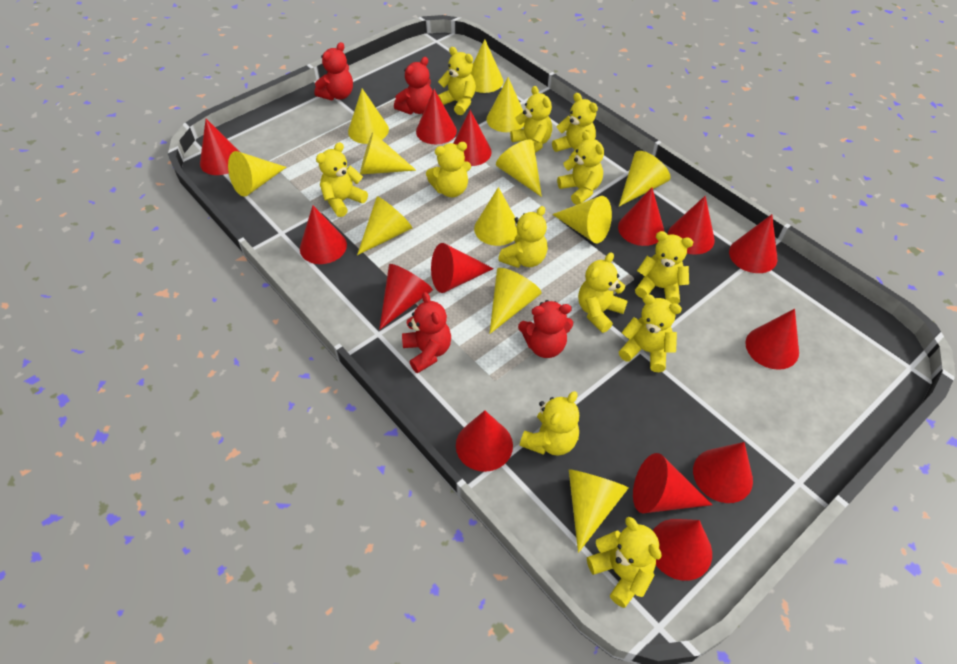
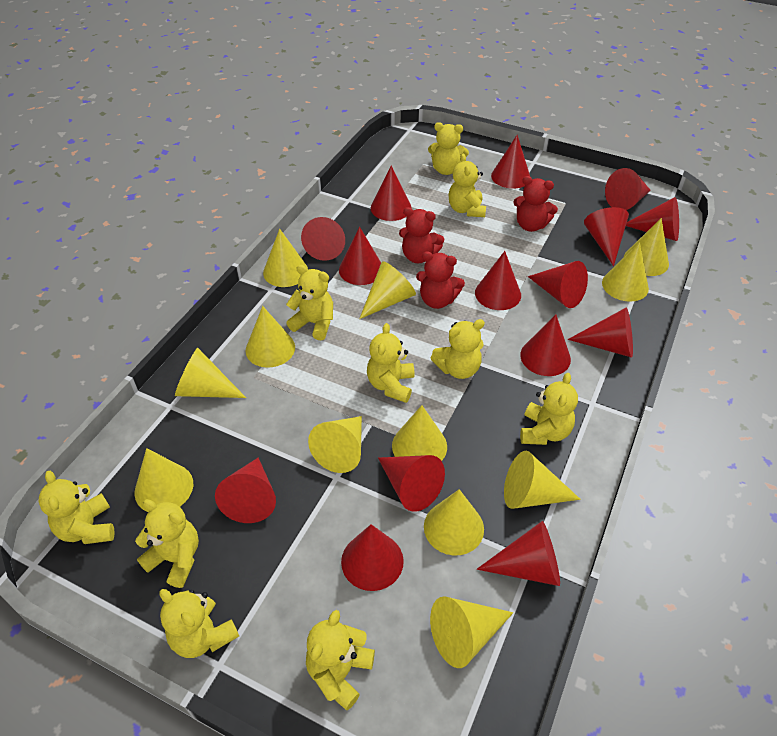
red cone: [200,119,240,175] [300,206,347,264] [379,264,433,330] [416,89,457,144] [431,243,494,293] [453,110,492,166] [456,410,513,472] [618,187,664,246] [633,453,712,513] [653,519,712,581] [668,196,715,255] [693,442,753,503] [729,214,777,273] [745,309,799,370] = 14 -> [215,458,276,523] [301,217,345,261] [339,227,381,285] [341,524,404,591] [371,166,411,221] [378,455,445,512] [475,251,521,310] [477,521,560,586] [491,135,530,189] [520,315,571,376] [528,261,588,308] [568,307,633,358] [584,207,629,266] [605,168,651,210] [626,197,679,241] = 15
red teddy bear: [314,42,353,100] [394,57,433,114] [402,292,451,373] [518,300,573,358] = 4 -> [399,207,444,263] [416,251,465,309] [513,176,558,232] = 3
yellow teddy bear: [316,142,368,217] [426,142,471,197] [438,47,476,115] [498,206,548,268] [510,86,552,153] [520,391,579,456] [552,93,598,158] [557,131,604,205] [578,252,627,333] [587,517,662,608] [619,294,682,372] [635,231,693,304] = 12 -> [39,471,115,544] [135,499,199,588] [159,589,239,658] [286,265,333,340] [306,610,375,710] [367,323,415,403] [428,122,469,175] [431,319,485,379] [448,153,486,217] [520,373,578,445] = 10

